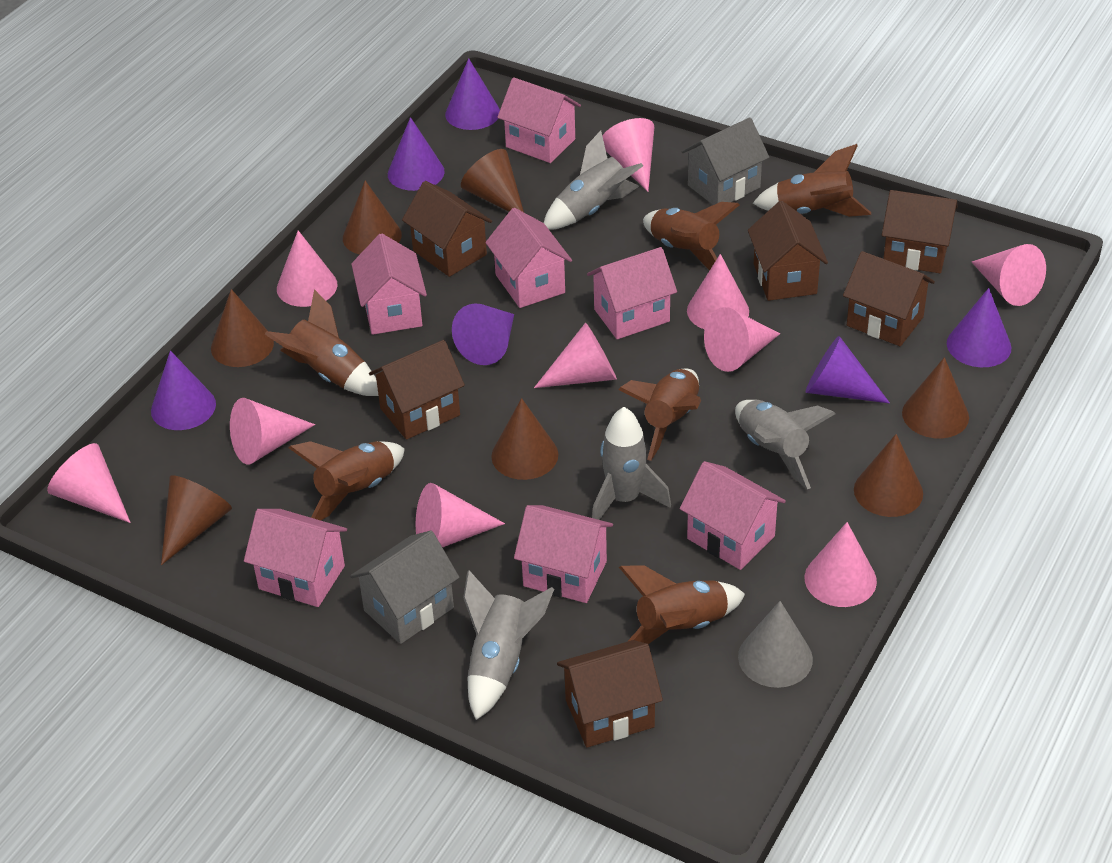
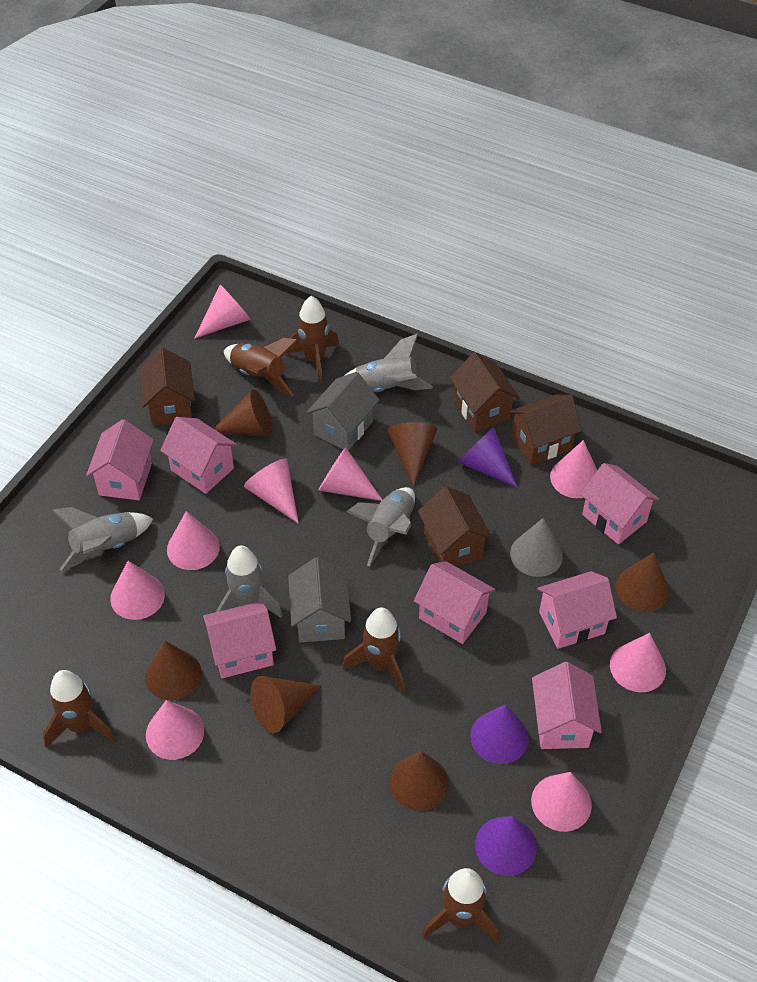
brown cone: [161,475,232,565] [211,289,274,367] [343,181,402,254] [461,149,524,212] [491,398,558,480] [854,434,923,517] [902,357,969,438] = 7 -> [145,641,202,700] [213,389,273,436] [251,676,322,733] [387,422,437,487] [389,751,449,811] [616,553,670,612] = 6
brown house: [369,340,465,440] [402,181,492,277] [557,640,663,747] [748,201,828,301] [843,251,935,346] [882,190,958,273] = 6 -> [139,347,195,426] [418,486,492,567] [450,352,520,432] [509,395,582,465] = 4
brown rocket: [265,289,379,396] [289,441,405,520] [618,368,701,461] [619,565,745,644] [643,202,739,270] [752,144,871,217] = 6 -> [43,670,116,748] [224,338,298,397] [285,296,339,383] [342,607,405,693] [421,868,499,943] = 5
pink cone: [47,443,131,523] [230,398,315,465] [277,230,337,307] [416,483,505,547] [534,323,617,388] [602,118,654,192] [687,254,749,330] [704,307,780,372] [805,522,877,607] [972,244,1046,306] = 10 -> [110,561,165,620] [146,700,204,760] [167,511,220,570] [195,285,251,338] [244,458,299,524] [318,447,382,501] [531,772,592,832] [550,440,597,498] [610,633,666,692] = 9
purple cone: [151,351,216,430] [388,117,445,191] [445,58,500,130] [452,303,514,365] [806,336,890,403] [947,288,1011,367] = 6 -> [457,427,518,488] [470,704,529,764] [475,816,537,876] = 3

